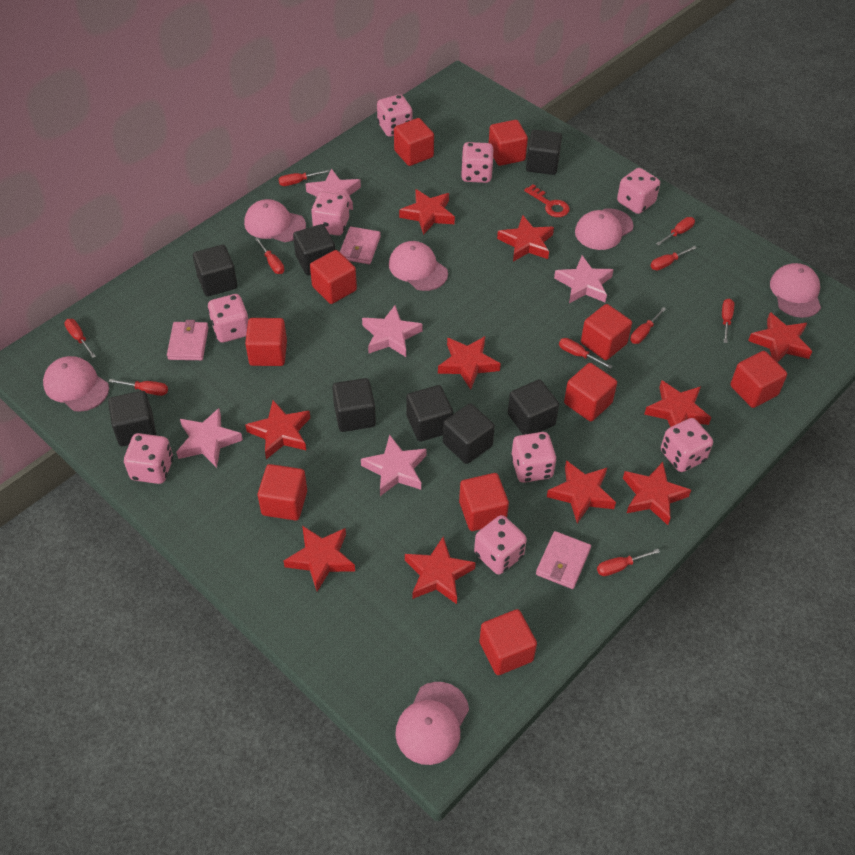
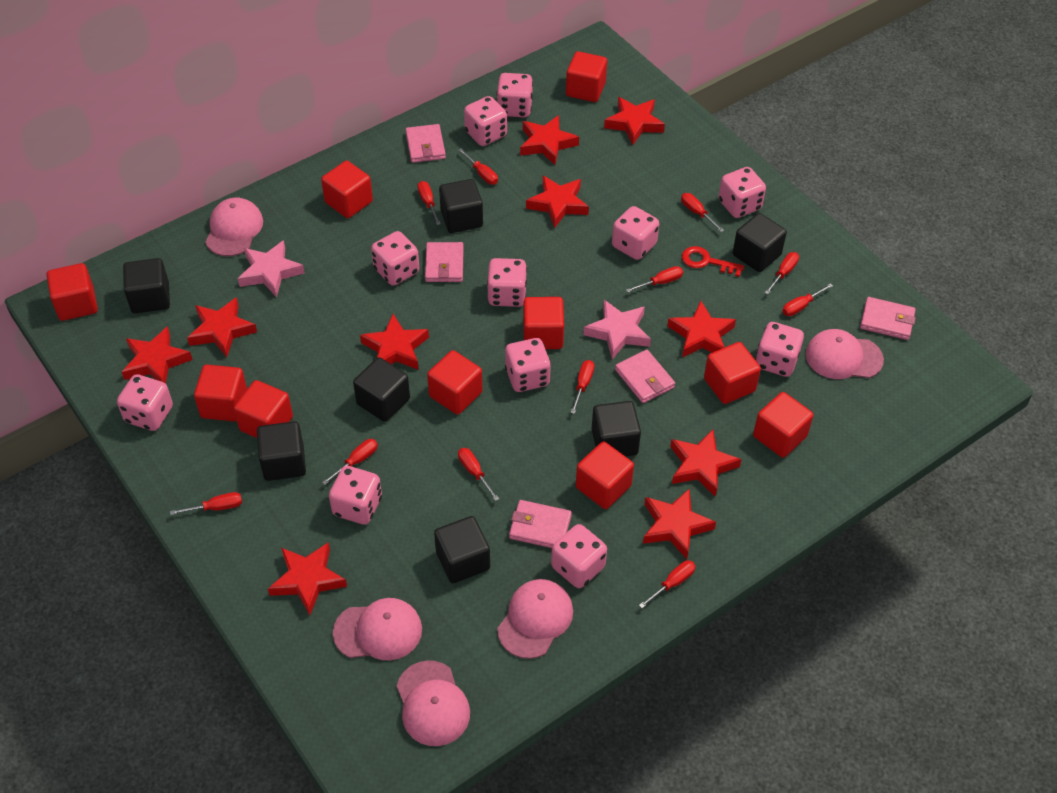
black cube: [108,391,156,446] [193,245,237,296] [293,224,335,275] [332,378,376,432] [406,385,453,442] [443,403,495,464] [508,380,559,435] [526,130,562,175] = 8 -> [123,258,170,313] [257,421,306,481] [353,357,410,422] [434,516,490,583] [439,179,483,233] [592,401,641,457] [733,213,787,272] = 7
pink cap: [43,356,109,412] [244,199,306,242] [389,241,448,291] [395,682,469,765] [575,208,634,250] [770,263,821,318] = 6 -> [205,197,263,256] [333,598,422,660] [397,660,470,746] [497,579,573,659] [806,329,884,379] = 5
pink dice: [124,433,173,484] [208,294,249,343] [311,191,349,236] [377,94,413,137] [461,142,493,183] [474,515,527,574] [511,432,557,483] [617,168,660,214] [661,418,713,472] = 9 -> [117,374,173,431] [329,466,382,525] [371,231,419,286] [464,96,507,146] [487,258,527,307] [497,73,533,117] [505,338,551,392] [551,524,607,588] [612,206,659,260] [719,167,766,218] [755,322,804,377] = 11
pink star: [176,408,243,468] [306,169,361,210] [361,435,427,496] [362,305,423,357] [554,256,614,303] = 5 -> [238,240,305,297] [583,300,651,359] = 2
pink wallet: [167,320,209,360] [340,227,381,264] [536,531,591,589] = 3 -> [406,124,446,163] [425,242,464,282] [509,500,572,548] [615,350,675,403] [860,297,916,340] = 5
red screwdriver: [64,319,96,358] [109,379,168,396] [255,237,284,274] [279,170,330,186] [559,338,613,369] [597,549,660,576] [630,307,666,344] [651,246,697,270] [656,217,695,246] [722,298,734,343] = 10 -> [170,492,242,515] [322,439,378,485] [418,181,441,225] [458,448,499,501] [459,148,498,185] [571,360,594,414] [626,266,683,293] [639,560,696,608] [681,193,724,232] [765,252,799,294] [782,283,833,316] = 11

